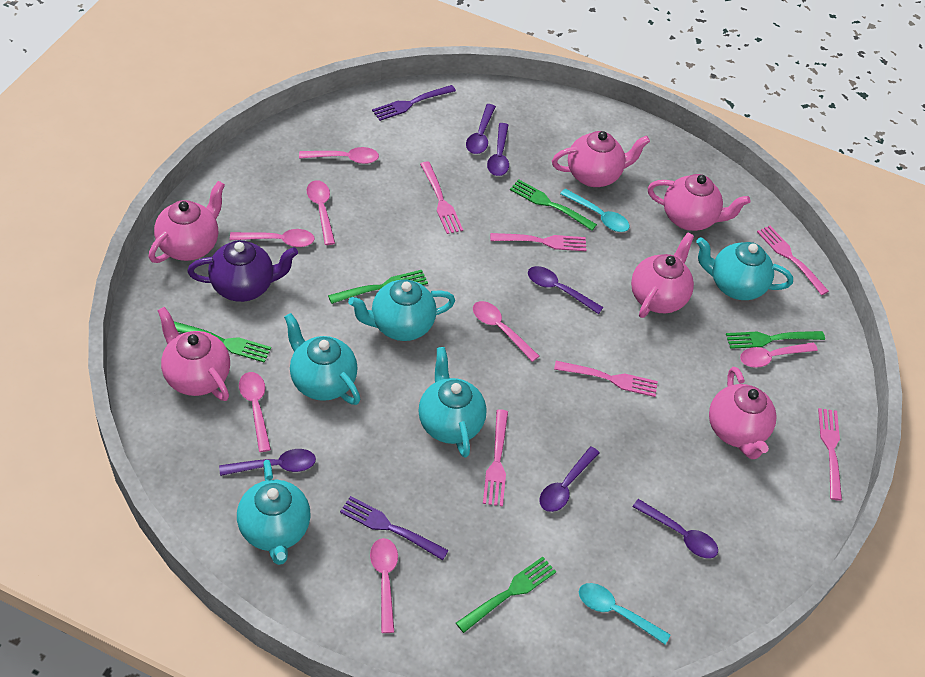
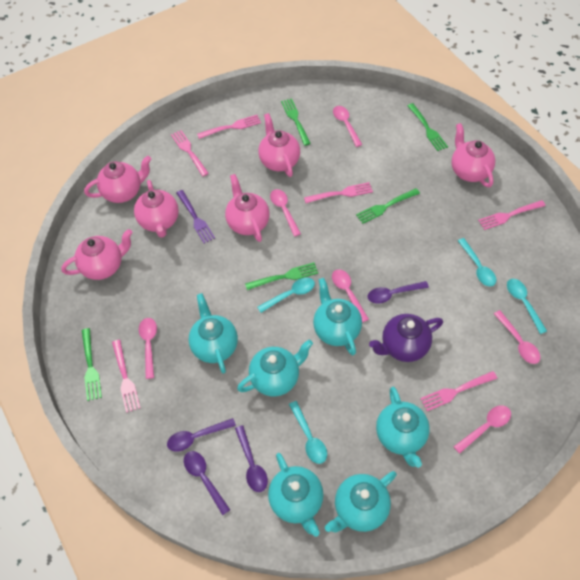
pink spoon: [230,229,315,247] [239,372,271,452] [299,147,379,164] [307,180,335,245] [370,538,398,633] [473,301,539,362] [740,342,818,368] = 7 -> [139,318,157,379] [270,189,301,237] [332,269,369,323] [333,106,362,147] [453,405,511,454] [494,310,540,364] = 6
purple fork: [340,496,449,560] [372,85,456,121] = 2 -> [176,190,215,244] = 1
purple spoon: [219,449,316,476] [466,104,496,154] [487,123,509,176] [528,266,603,314] [540,447,599,512] [633,499,718,559] = 6 -> [167,418,236,452] [184,451,230,515] [235,425,268,492] [368,281,429,304] = 4
turquoise spoon: [560,188,630,232] [579,583,670,645] = 2 -> [257,277,315,313] [289,401,327,464] [458,238,496,287] [507,279,547,334] = 4
turquoise teapot: [237,460,310,565] [284,313,360,405] [348,279,455,341] [419,347,487,458] [696,237,793,300] = 5 -> [188,293,238,374] [237,340,313,396] [268,453,323,537] [313,278,362,355] [325,471,397,532] [376,387,430,468] = 6

